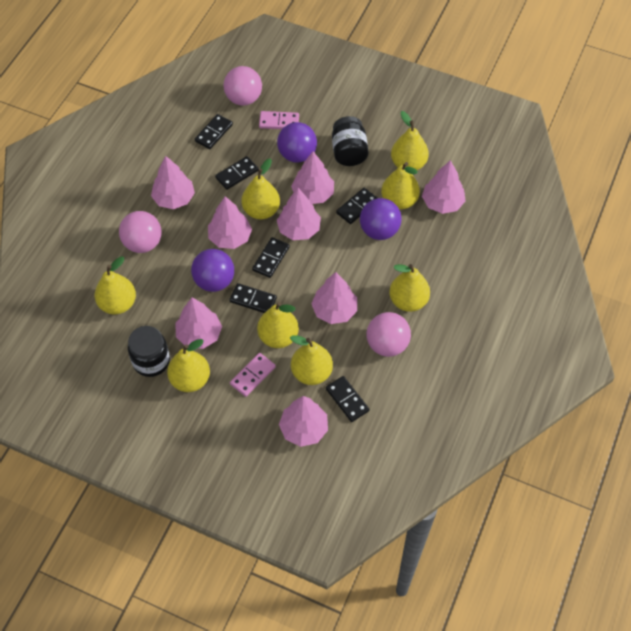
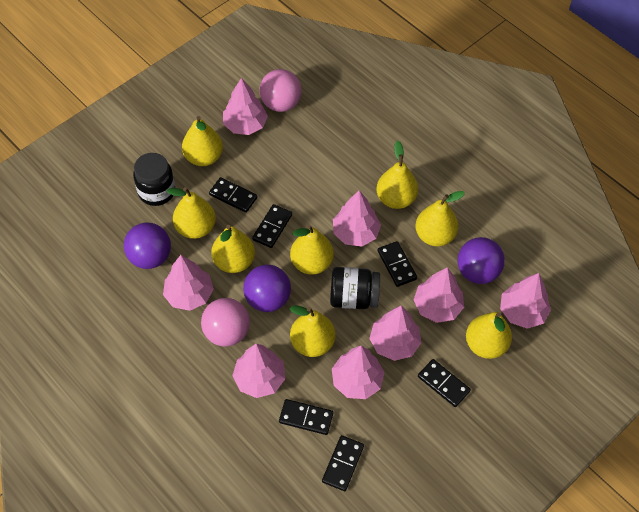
pink ball: [119,211,161,253] [224,66,262,106] [366,312,411,357] = 3 -> [201,298,250,346] [260,69,301,112] = 2
pink domino: [230,353,276,397] [259,111,299,129] = 2 -> none = 0

